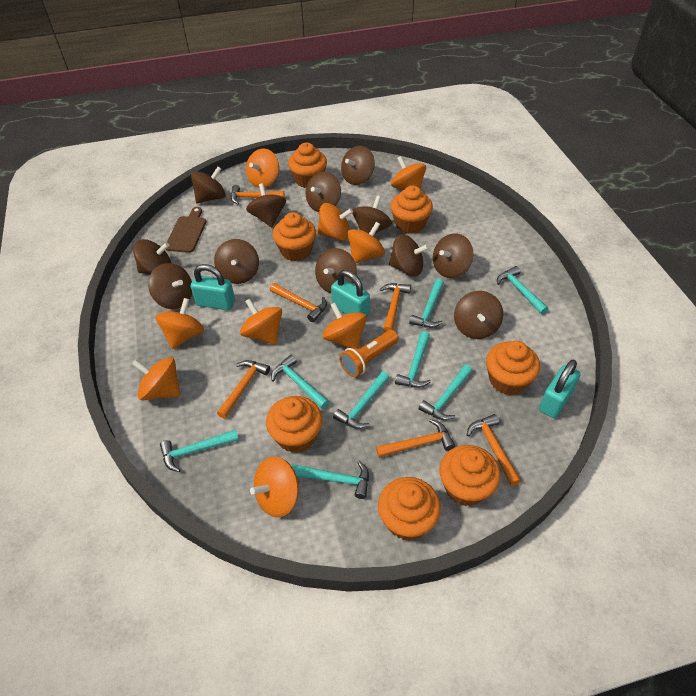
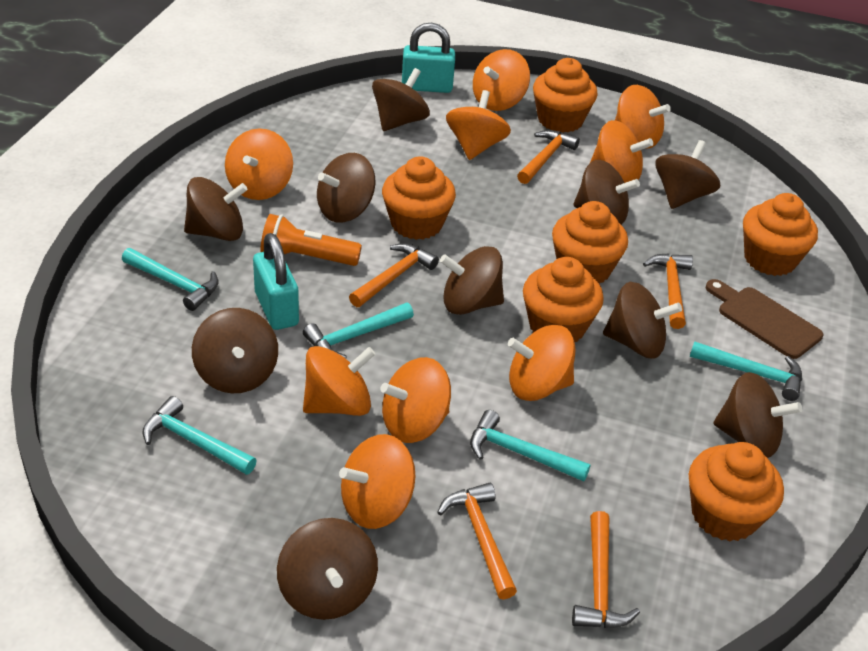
brown spinning top: [133,239,171,274] [148,263,192,309] [191,167,226,203] [214,239,259,284] [246,183,286,227] [306,172,341,212] [315,248,357,293] [341,146,375,185] [352,195,392,234] [389,235,429,276] [433,233,473,278] [454,291,503,339] = 12 -> [184,177,248,241] [192,308,278,393] [277,518,378,620] [317,153,375,223] [372,68,430,131] [440,246,504,315] [573,160,640,225] [603,282,682,359] [655,140,720,209] [713,372,802,458] = 10
orange cupcake: [266,396,323,453] [272,212,316,261] [288,143,327,188] [378,477,441,541] [391,186,433,234] [439,445,501,506] [486,341,540,395] = 7 -> [382,156,456,240] [523,257,604,342] [533,58,598,133] [552,201,628,283] [689,442,784,541] [743,193,818,276] = 6
orange hammer: [217,360,270,419] [231,185,285,205] [270,283,327,322] [376,419,455,458] [380,283,411,332] [467,414,521,486] = 6 -> [349,243,439,307] [437,483,517,600] [517,130,580,184] [572,511,640,628] [643,253,693,329] = 5
turquoise hammer: [160,429,239,472] [271,355,329,409] [292,461,369,499] [333,371,390,429] [395,331,431,388] [409,279,444,328] [419,364,473,420] [497,266,548,314] = 8 -> [122,248,219,311] [143,396,257,475] [303,303,414,358] [470,410,591,481] [690,341,802,401] = 5
turquoise padlock: [191,264,235,310] [331,270,370,316] [539,360,581,418] = 3 -> [253,233,299,330] [402,23,455,93] = 2

